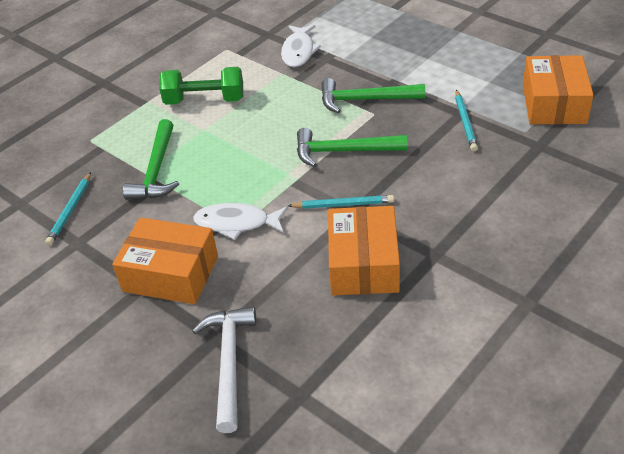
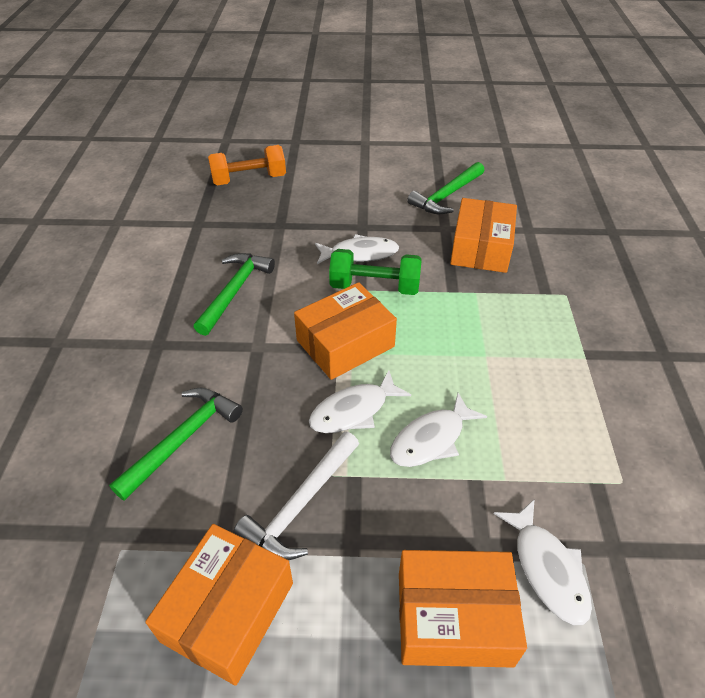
orange box: [112,217,218,304] [328,206,400,295] [523,55,593,124] = 3 -> [145,524,293,686] [294,282,397,380] [399,550,527,668] [450,198,517,273] = 4
orange dumbbell: none = 0 -> [208,145,286,185] = 1
turquoise pencil: [45,172,91,245] [288,195,394,209] [455,90,478,151] = 3 -> none = 0
white fish: [193,203,288,240] [281,25,321,68] = 2 -> [309,370,411,433] [315,234,399,264] [390,393,487,467] [494,499,592,625] = 4

